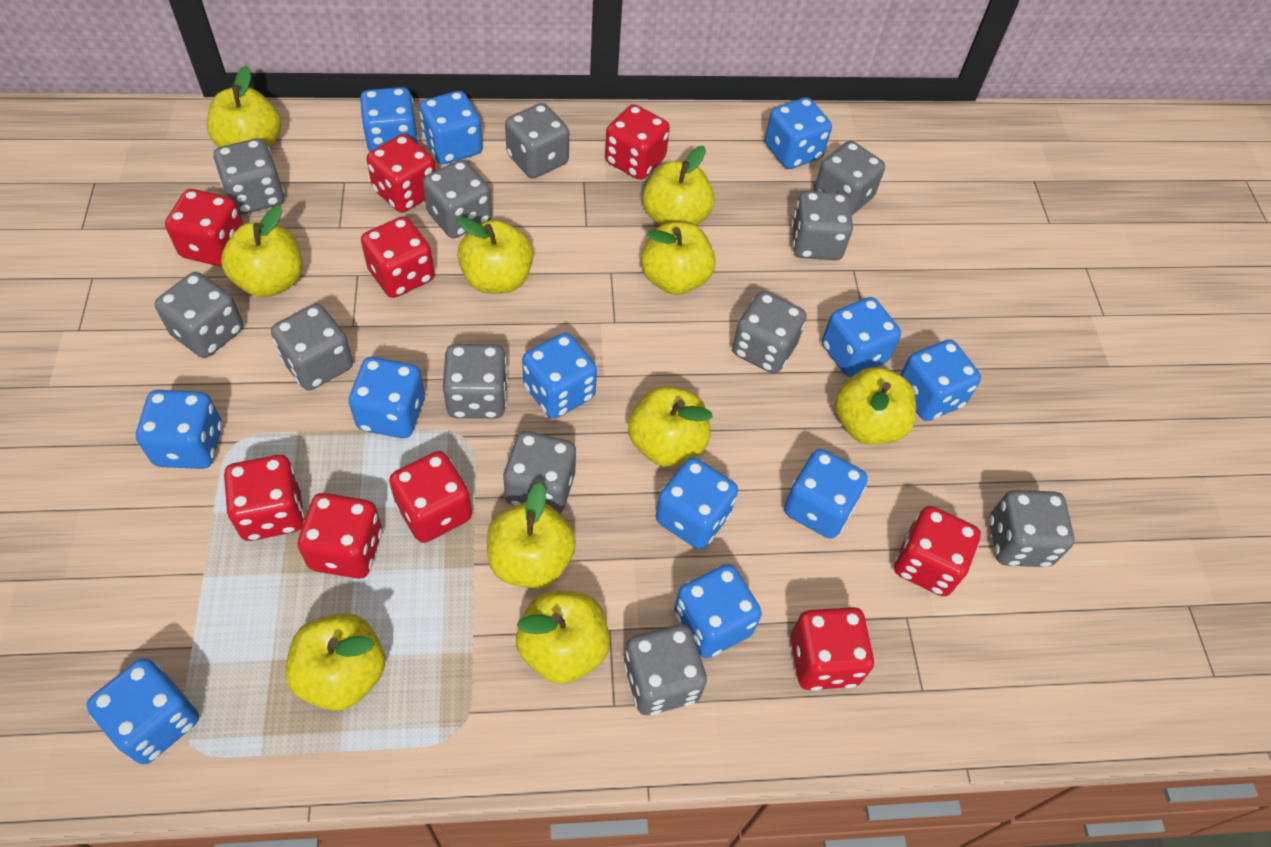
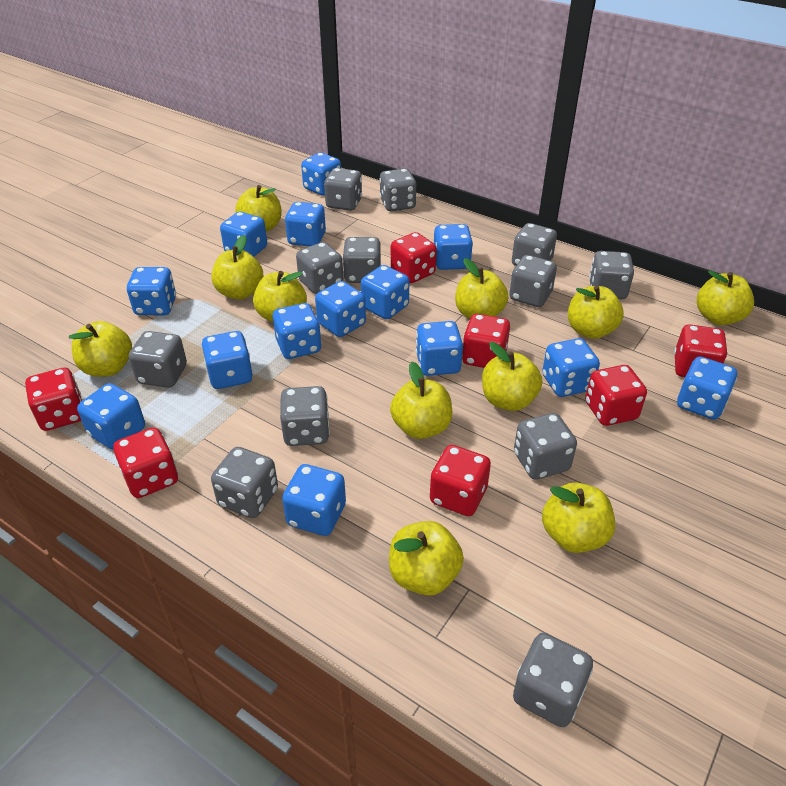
blue dice: [86,658,199,764] [136,390,222,469] [349,357,425,438] [360,87,419,152] [419,91,483,164] [522,333,597,419] [656,457,738,549] [674,564,762,658] [765,97,832,169] [784,449,868,539] [822,297,901,378] [900,339,981,421] = 12 -> [77,383,145,449] [127,267,176,315] [202,331,253,389] [220,212,267,257] [273,303,322,359] [282,464,346,536] [285,202,326,247] [301,152,341,196] [315,281,366,337] [361,265,409,319] [416,321,463,376] [434,224,473,270] [542,338,600,397] [677,356,737,420] = 14
red dice: [165,189,244,266] [224,455,304,541] [297,493,382,579] [361,216,435,298] [366,134,436,213] [389,451,472,543] [605,104,670,180] [790,607,874,691] [894,506,981,596] = 9 -> [25,368,82,431] [113,427,178,498] [391,232,437,283] [430,445,491,516] [462,314,510,368] [585,365,647,426] [674,324,728,377] = 7
yellow apple: [207,65,281,148] [221,205,302,297] [285,613,385,711] [457,217,534,294] [487,482,576,589] [516,590,610,684] [628,386,713,467] [641,222,716,295] [643,146,714,225] [835,367,916,445] = 10 -> [69,321,132,377] [212,235,264,300] [235,185,282,231] [253,271,307,322] [389,521,464,595] [390,362,452,439] [455,258,508,319] [482,342,542,411] [542,483,615,553] [568,285,624,339] [697,270,754,325] = 11

